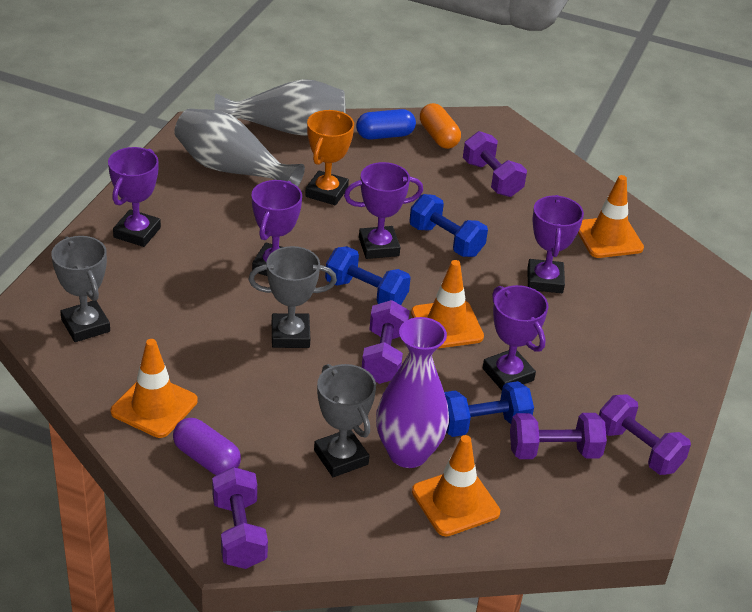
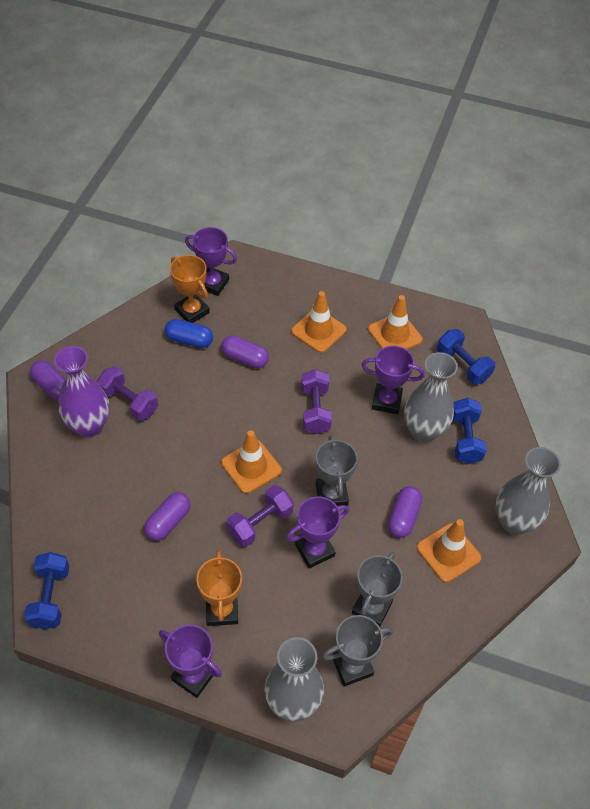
grey vase: [174,109,305,187] [215,79,346,136] = 2 -> [265,637,324,721] [404,352,458,442] [495,447,561,535] = 3
orange capsule: [420,103,461,149] = 1 -> none = 0
orange trophy: [305,110,354,205] = 1 -> [170,255,210,323] [196,550,242,626] = 2
purple capsule: [173,418,241,475] = 1 -> [30,360,65,400] [144,492,191,541] [221,335,269,368] [388,486,422,538] = 4
purple dumbbell: [212,467,268,569] [362,300,410,384] [463,131,527,197] [510,413,607,459] [599,394,691,475] = 5 -> [97,366,158,421] [226,485,294,547] [301,369,332,434] = 3
purple trophy: [108,147,161,247] [252,180,302,276] [344,162,423,259] [483,285,548,390] [528,195,584,293] = 5 -> [159,625,222,698] [185,227,237,296] [286,496,349,569] [362,345,425,414] = 4

